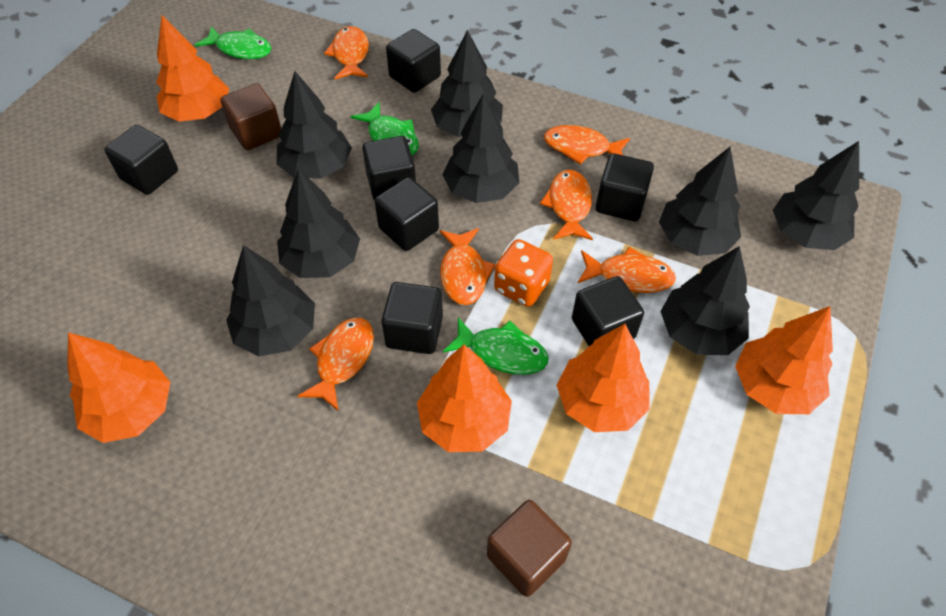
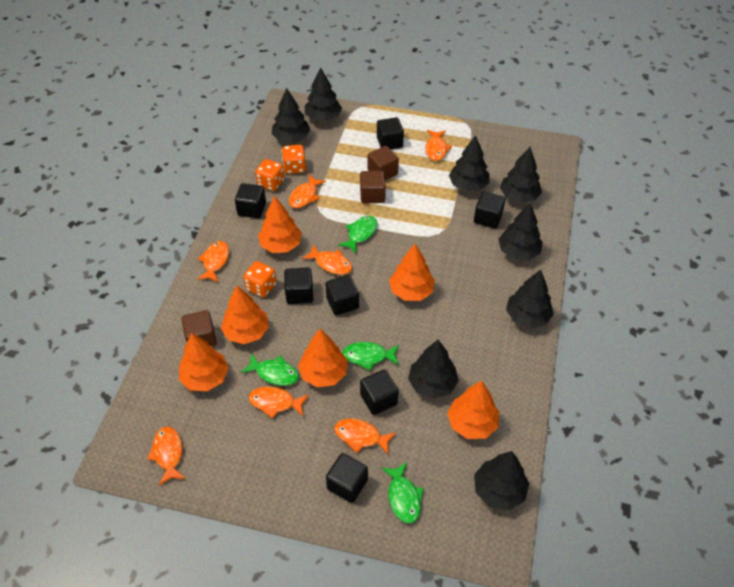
brown cube: [221,83,281,150] [487,500,572,597] = 2 -> [182,310,217,347] [360,170,386,204] [368,146,399,180] = 3
green fish: [195,26,271,59] [351,102,419,156] [443,317,548,375] = 3 -> [241,353,299,386] [338,216,377,253] [343,342,399,371] [382,462,424,523] = 4
orange dice: [494,239,553,307] = 1 -> [243,261,276,297] [255,159,284,191] [282,145,306,174] = 3
orange fish: [297,318,374,411] [324,26,369,79] [440,228,495,305] [540,170,593,240] [544,125,630,164] [578,247,676,293] = 6 -> [147,427,186,485] [197,241,229,283] [249,386,309,419] [289,175,326,208] [302,244,352,275] [334,418,396,455] [425,130,452,161] = 7
orange tree: [67,332,171,443] [156,15,229,122] [417,345,512,452] [557,324,650,432] [735,306,833,414] = 5 -> [179,333,229,391] [221,286,269,344] [258,196,302,253] [298,329,347,387] [389,244,435,301] [447,381,499,439] = 6

